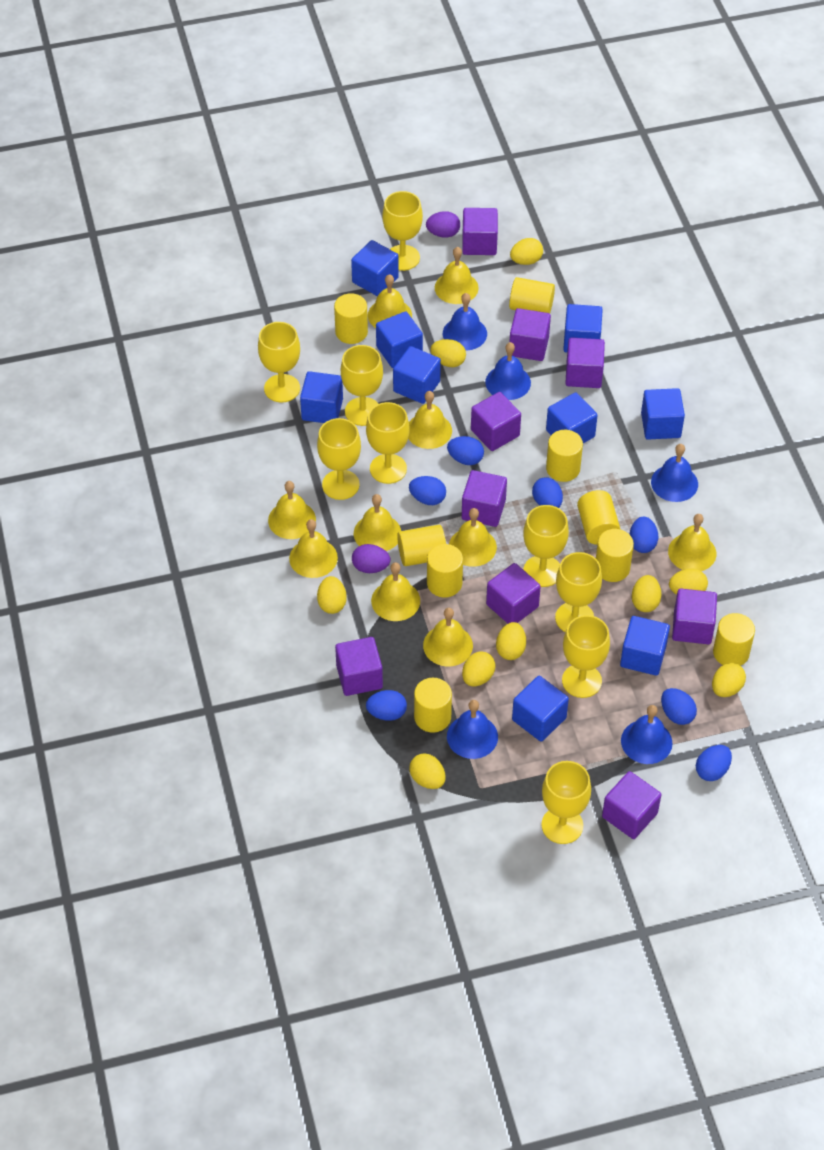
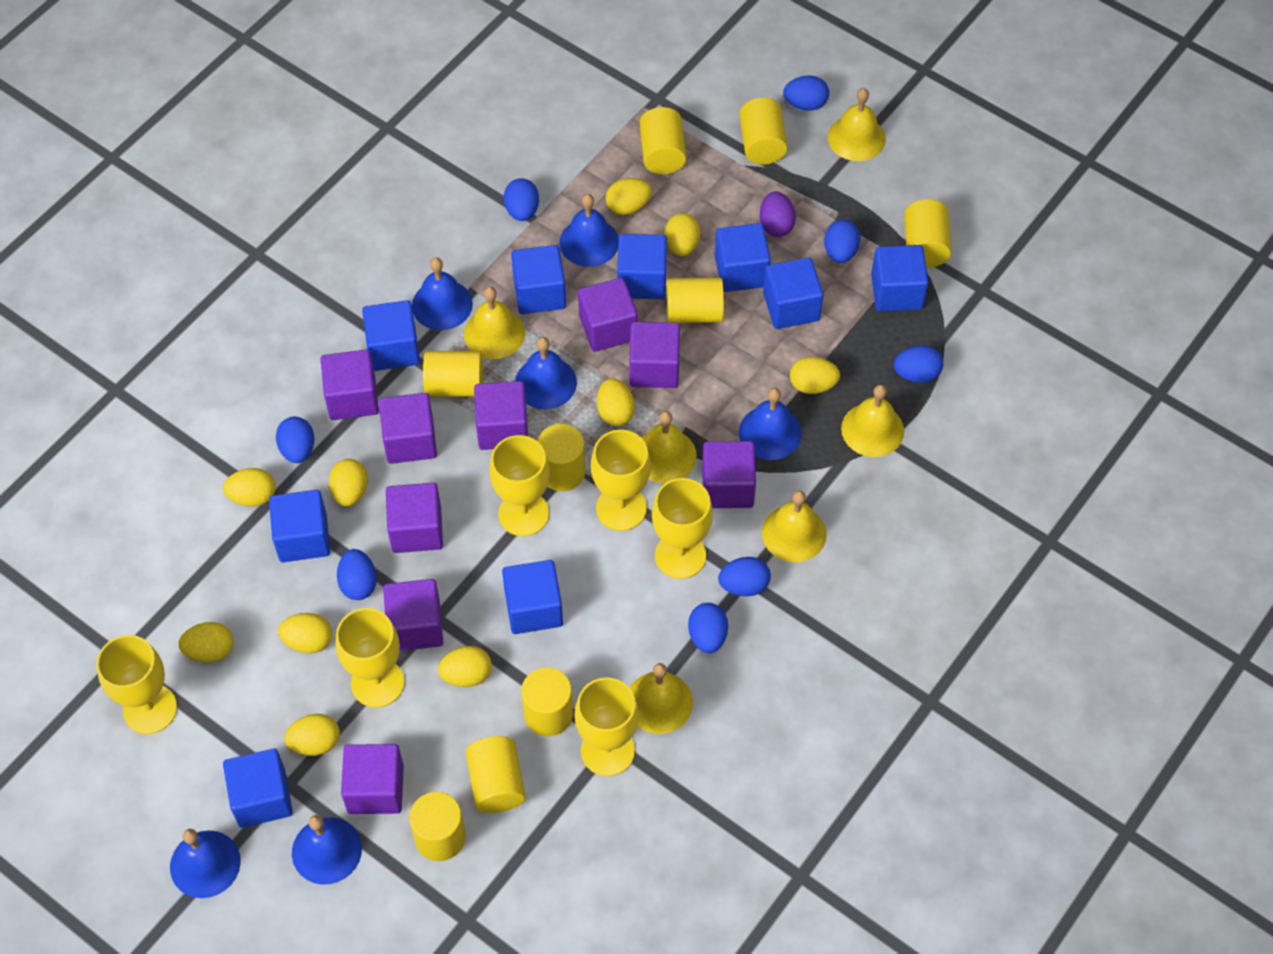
blue bell: [443,293,487,351] [447,700,498,759] [485,342,531,400] [621,705,673,764] [651,444,698,502] = 5 -> [170,829,241,898] [292,815,362,885] [412,257,473,330] [515,337,577,409] [560,194,619,267] [739,388,802,460] = 6
blue egg: [366,690,407,721] [409,476,446,505] [447,436,484,465] [532,477,563,508] [629,517,658,553] [661,688,697,725] [696,745,732,781] = 7 -> [276,417,314,463] [337,549,377,600] [504,178,539,221] [688,603,728,653] [718,557,771,596] [783,75,829,111] [824,220,861,263] [894,346,943,383] = 8
purple egg: [352,544,390,573] [426,211,460,238] = 2 -> [760,192,796,237] = 1
yellow bell: [268,481,316,539] [289,519,338,578] [354,494,401,551] [368,274,412,328] [371,562,420,621] [408,391,452,449] [423,608,473,666] [435,247,479,304] [449,508,497,567] [668,514,716,571] = 10 -> [464,287,525,359] [630,663,693,734] [641,411,697,483] [762,490,826,562] [828,88,885,161] [841,385,904,457] = 6
yellow egg: [317,576,347,614] [409,753,446,789] [430,339,466,367] [462,651,496,686] [496,622,526,660] [510,238,543,265] [632,575,661,612] [669,568,708,594] [712,663,746,697] = 9 -> [178,622,233,663] [223,468,276,507] [278,613,332,654] [284,714,340,756] [329,459,368,507] [438,646,492,687] [597,378,635,426] [605,178,652,215] [665,213,700,256] [790,357,840,394] = 10
yellow goblet: [258,322,300,402] [317,418,361,500] [341,345,383,426] [366,402,409,484] [382,191,423,271] [523,505,569,587] [541,761,591,844] [555,552,602,632] [562,615,610,698] = 9 -> [96,635,177,734] [336,608,404,708] [489,435,550,536] [575,677,639,776] [591,430,651,531] [652,478,713,579] = 6

